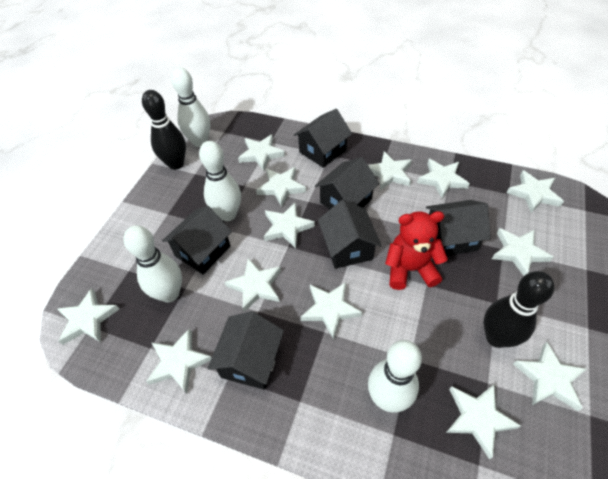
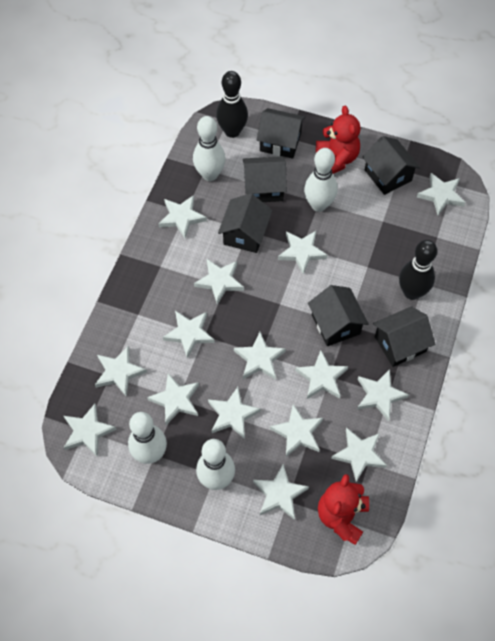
red teddy bear: [385,211,448,290] = 1 -> [316,106,361,174] [318,474,369,545] = 2
white star: [57,288,119,345] [146,328,212,394] [225,258,281,312] [238,135,285,171] [256,167,306,207] [264,202,315,248] [301,282,362,339] [368,151,412,190] [417,159,470,199] [446,384,521,459] [492,228,553,276] [507,170,564,213] [513,342,587,411] = 13 -> [63,404,117,457] [95,346,147,397] [147,373,199,425] [158,195,207,238] [163,311,215,359] [194,259,244,305] [208,387,261,439] [234,332,286,380] [253,464,309,520] [270,404,323,457] [278,231,328,275] [295,350,348,399] [331,427,387,482] [357,369,409,421] [417,173,466,215] = 15

